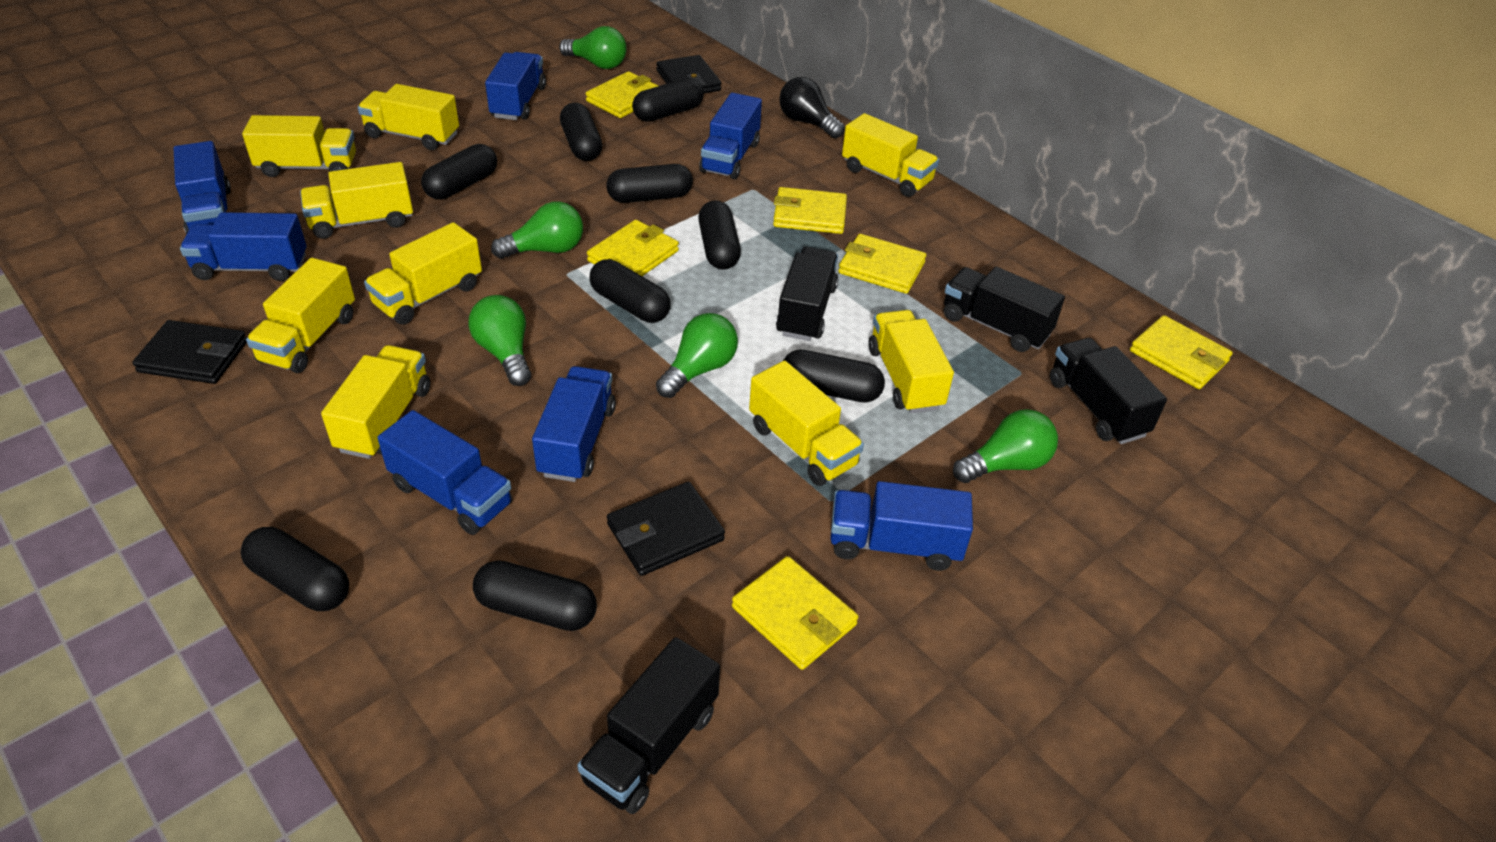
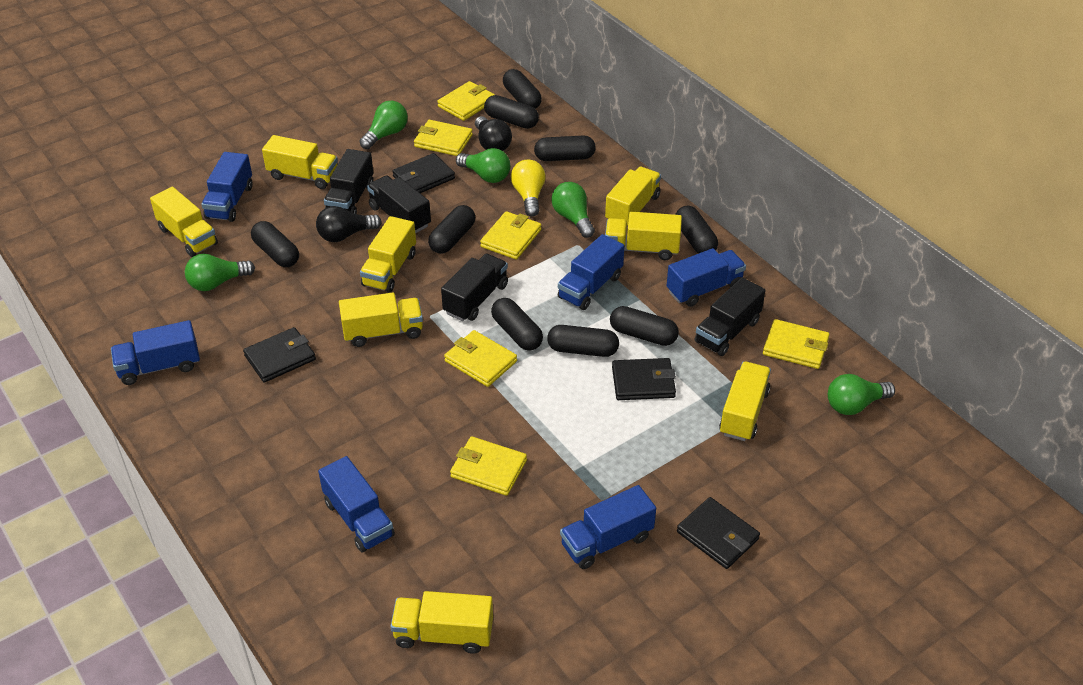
black light bulb: [779,77,845,138] = 1 -> [316,206,382,242] [475,116,512,151] = 2
black wallet: [132,320,247,384] [607,482,725,576] [656,55,721,93] = 3 -> [243,327,316,383] [392,153,455,193] [612,358,676,400] [677,497,760,569] = 4
blue truck: [173,141,231,234] [180,212,306,281] [378,410,513,535] [485,52,546,120] [532,366,616,482] [699,93,762,179] [830,481,973,571] = 7 -> [111,320,200,385] [201,152,253,222] [318,456,395,552] [558,234,624,310] [560,485,656,569] [666,248,746,307] = 6
yellow light bulb: none = 0 -> [511,160,545,217] = 1
yellow truck: [242,115,356,177] [246,258,355,373] [300,162,413,239] [321,345,431,459] [358,84,459,150] [364,222,482,325] [749,360,864,486] [842,113,939,197] [868,310,954,413] = 9 -> [150,187,218,257] [262,135,338,189] [339,292,423,347] [360,216,416,293] [390,591,493,654] [605,167,661,226] [605,212,682,260] [719,362,771,441] = 8

